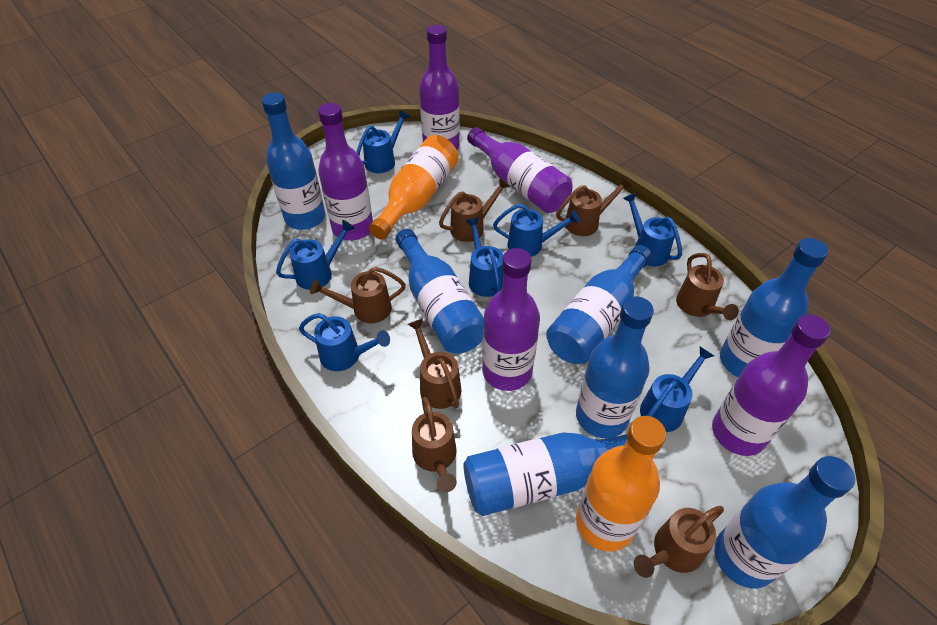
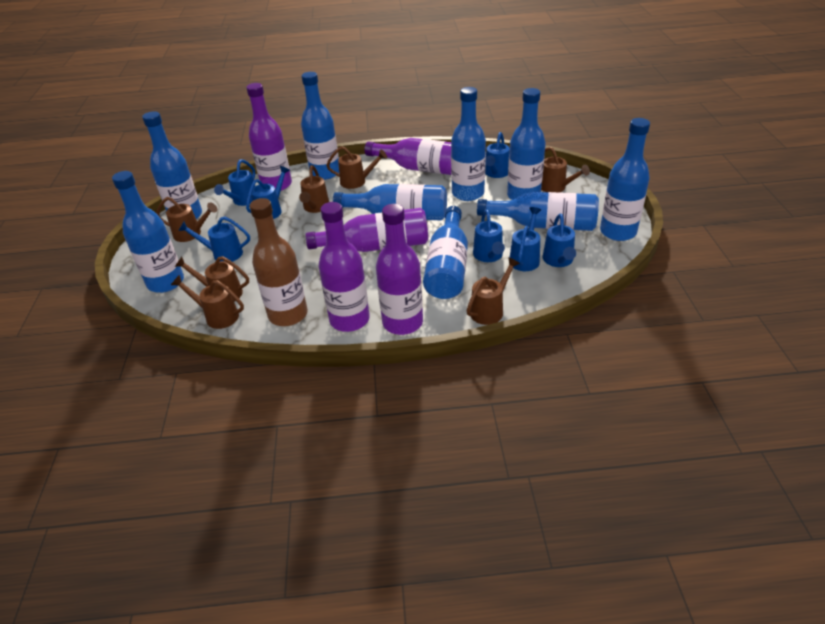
blue bottle: [261,92,325,230] [395,229,484,353] [463,432,627,516] [546,245,652,364] [576,296,654,438] [715,456,856,588] [720,238,828,378] = 7 -> [112,171,184,293] [142,111,202,219] [301,72,339,180] [333,184,447,221] [423,206,468,299] [451,87,486,201] [477,192,599,231] [507,88,546,200] [600,118,650,241] = 9
brown bottle: none = 0 -> [250,198,308,326] = 1
orange bottle: [369,135,458,240] [576,416,666,551] = 2 -> none = 0

